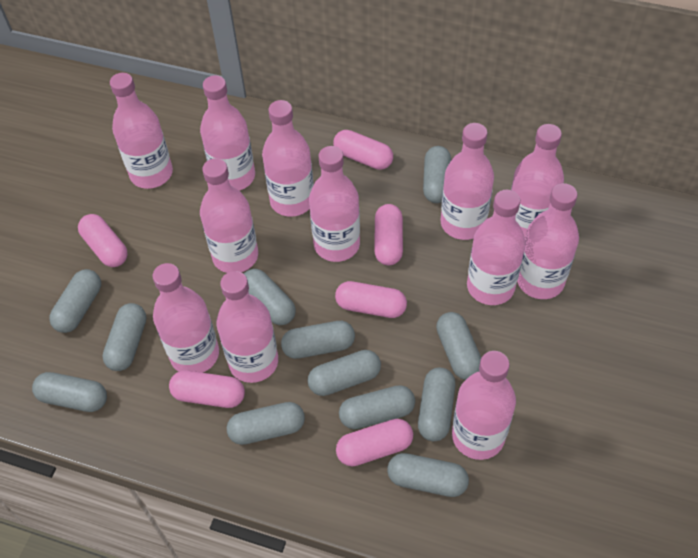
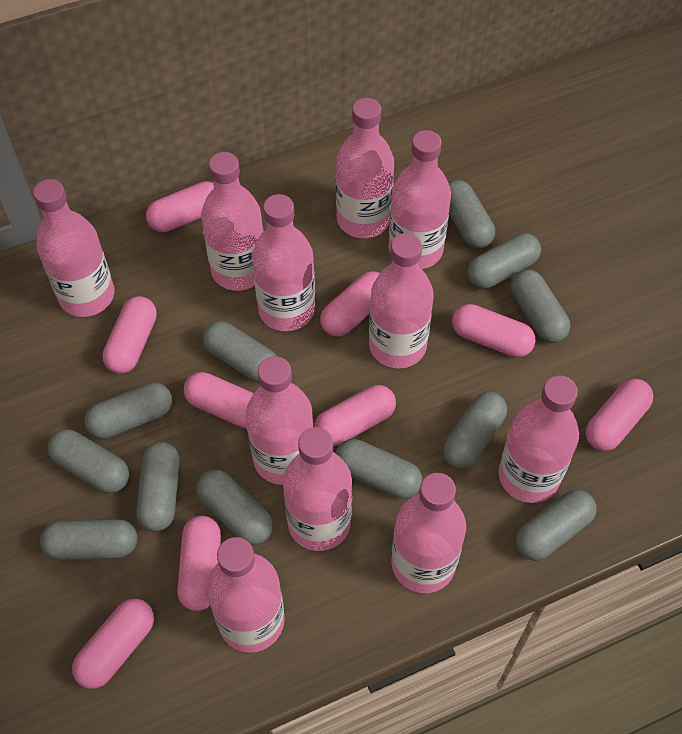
pink bottle: [110,73,173,189] [153,263,219,373] [200,75,255,191] [200,158,258,273] [216,271,278,383] [262,100,314,217] [309,146,360,262] [441,123,494,240] [452,351,516,460] [467,190,526,305] [511,124,564,238] [517,183,579,299] = 12 -> [33,179,114,317] [201,152,263,291] [207,537,285,653] [246,356,314,485] [252,194,315,331] [283,427,352,551] [336,98,394,238] [369,233,434,369] [389,130,451,269] [392,473,466,593] [498,376,579,503] = 11
pink capsule: [78,214,128,267] [169,371,245,408] [333,130,393,170] [335,281,407,318] [336,419,413,466] [374,204,403,266] = 6 -> [72,598,154,689] [102,296,157,374] [146,181,214,232] [177,516,221,611] [184,372,254,429] [314,385,396,446] [320,271,380,337] [452,304,536,358] [585,379,654,451] = 9

